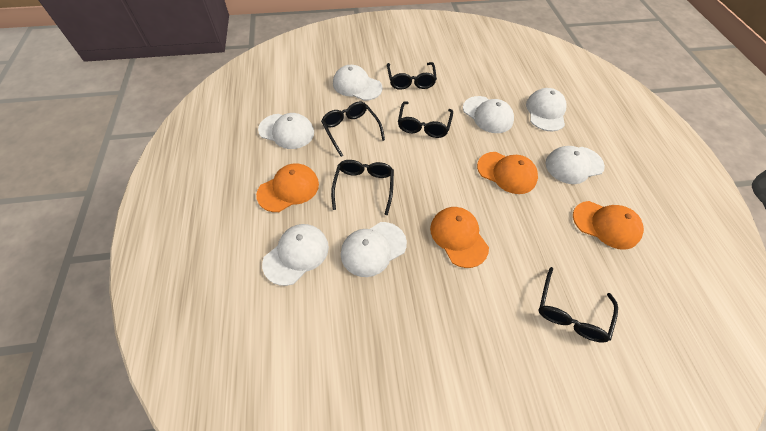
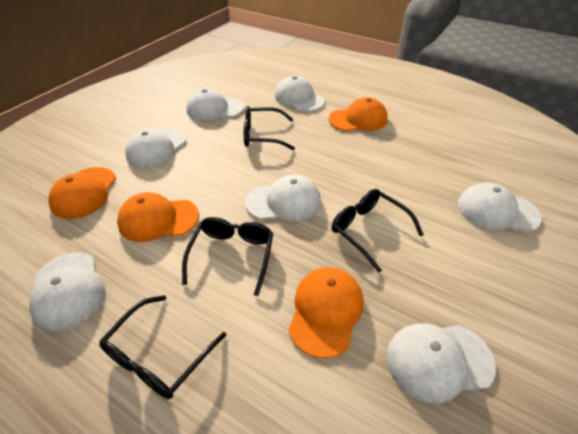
black glasses: [321,102,385,157] [331,160,394,215] [387,62,437,90] [398,101,453,138] [538,267,618,343] = 5 -> [99,295,226,399] [182,217,273,296] [244,106,295,150] [332,189,424,273] = 4

